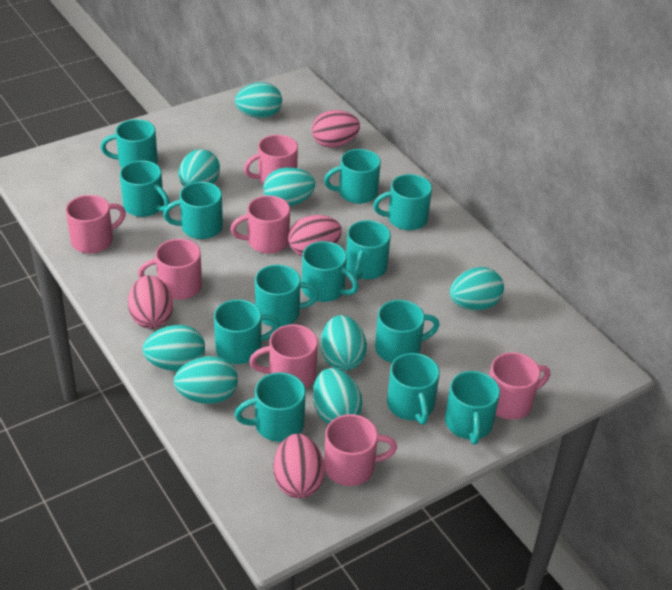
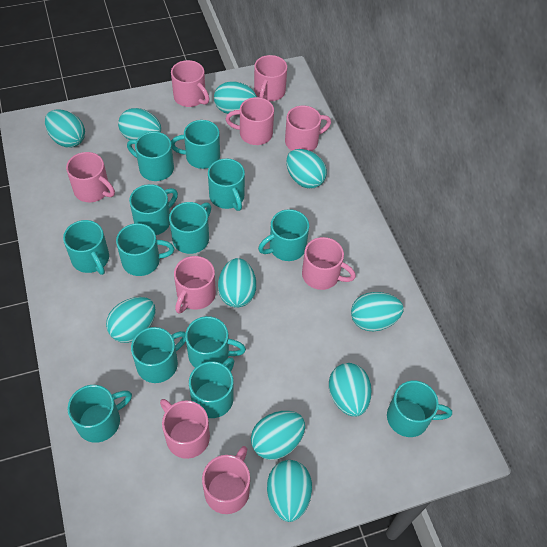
pink egg: [128,275,173,329] [273,434,325,498] [288,215,342,256] [312,110,360,148] = 4 -> none = 0
pink mug: [66,195,126,254] [138,239,202,300] [230,195,290,254] [244,135,298,184] [249,324,318,388] [324,414,397,486] [489,352,550,419] = 7 -> [66,152,115,202] [160,399,210,459] [171,60,210,107] [174,256,216,314] [202,446,250,514] [226,97,274,145] [254,55,287,101] [285,106,331,151] [302,237,356,290] = 9
turquoise egg: [143,325,205,371] [174,356,238,404] [179,149,220,187] [235,82,282,118] [263,167,315,206] [313,368,362,424] [321,315,367,371] [450,267,504,310] = 8 -> [45,109,85,148] [106,297,156,343] [118,108,161,140] [214,81,257,114] [218,258,256,308] [251,411,305,460] [267,460,312,522] [286,149,327,189] [329,363,372,417] [351,292,404,331] = 10

